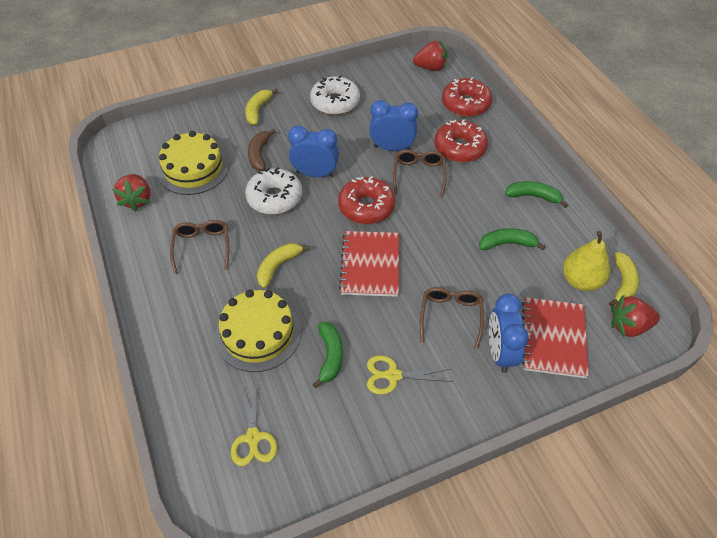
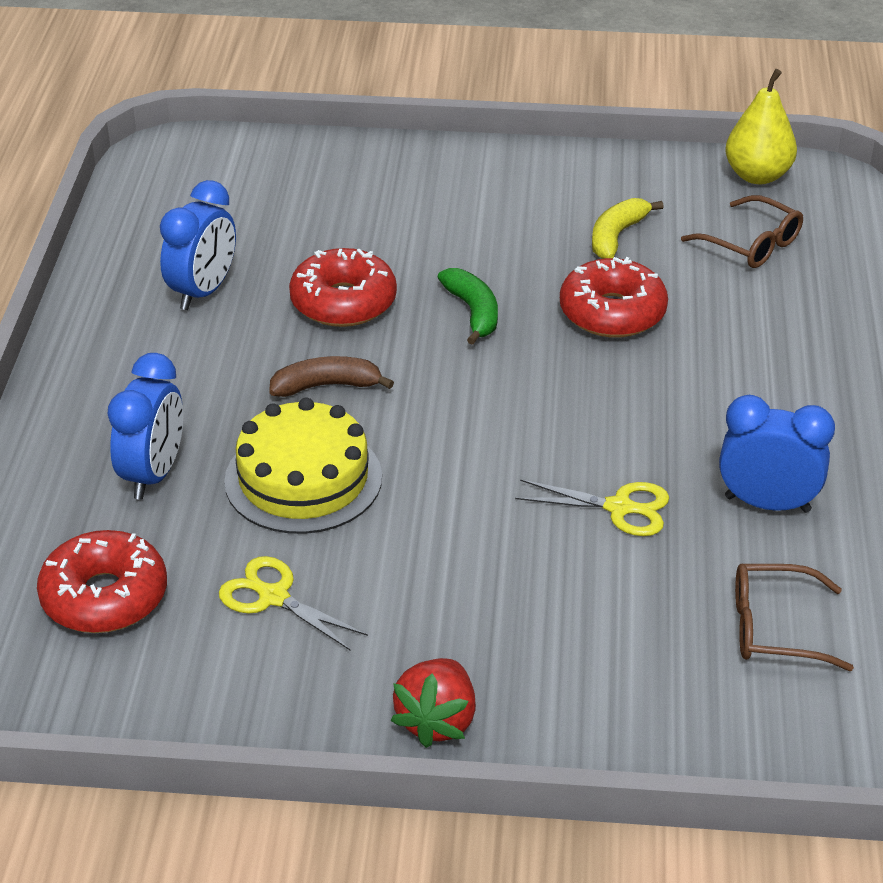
brown glasses: [170,220,229,275] [393,150,447,197] [420,287,484,349] = 3 -> [681,195,803,268] [735,564,854,671] = 2
green banana: [312,322,343,388] [479,228,545,250] [505,181,568,208] = 3 -> [438,268,498,345] = 1
red notebook: [339,231,399,297] [522,297,589,378] = 2 -> none = 0
red strawberry: [112,174,151,211] [413,40,448,71] [611,295,660,337] = 3 -> [391,658,476,748] = 1
white donut: [245,167,302,215] [310,75,360,115] = 2 -> none = 0
yellow banana: [245,89,278,125] [257,243,310,288] [609,252,639,306] = 3 -> [592,198,664,259] = 1
yellow cake: [157,131,229,195] [215,290,301,372] = 2 -> [224,398,382,534] = 1

